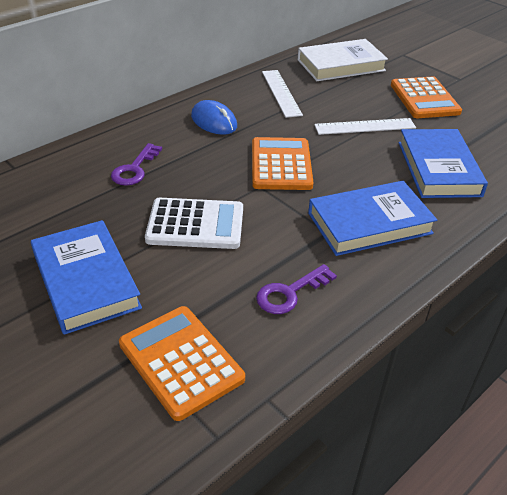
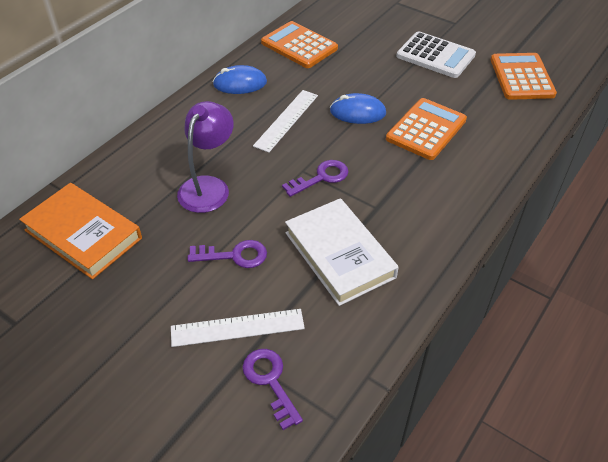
blue book: [31,220,142,335] [308,181,437,256] [398,129,488,198] = 3 -> none = 0
blue mouse: [191,100,237,135] = 1 -> [213,65,267,94] [330,93,386,124] = 2
orange book: none = 0 -> [19,183,142,279] = 1
purple key: [111,143,162,186] [256,264,337,314] = 2 -> [188,240,267,268] [243,349,303,430] [282,160,349,197] = 3
purple lamp: none = 0 -> [177,101,234,213] = 1

